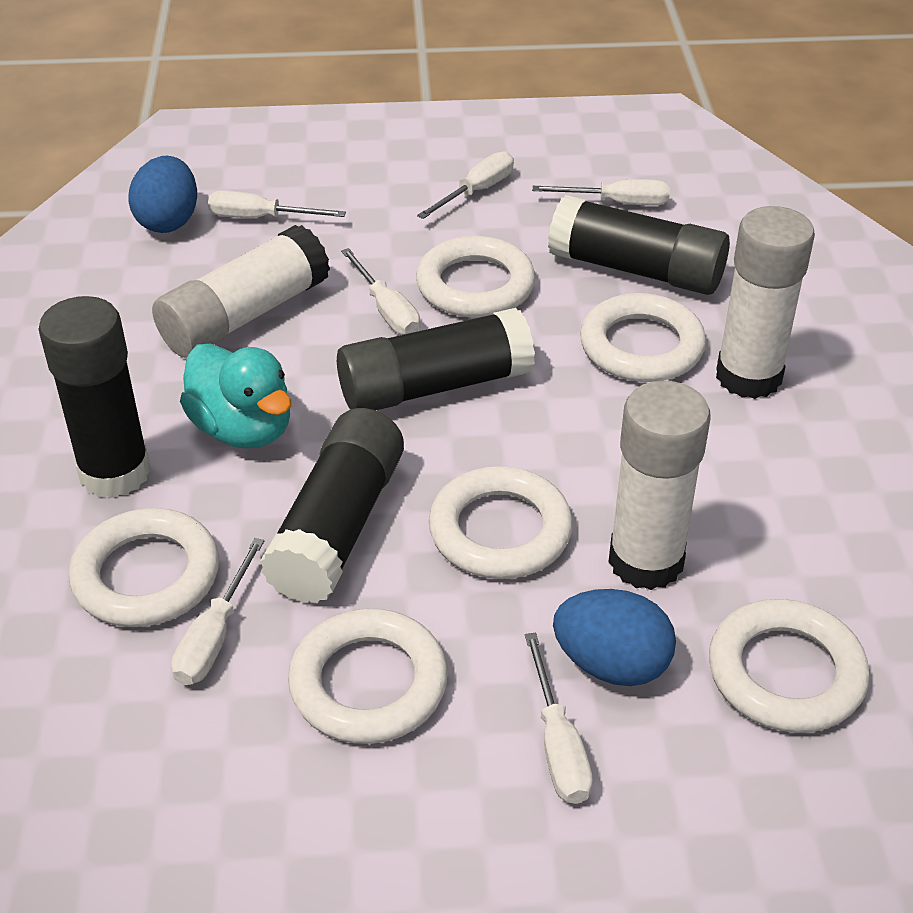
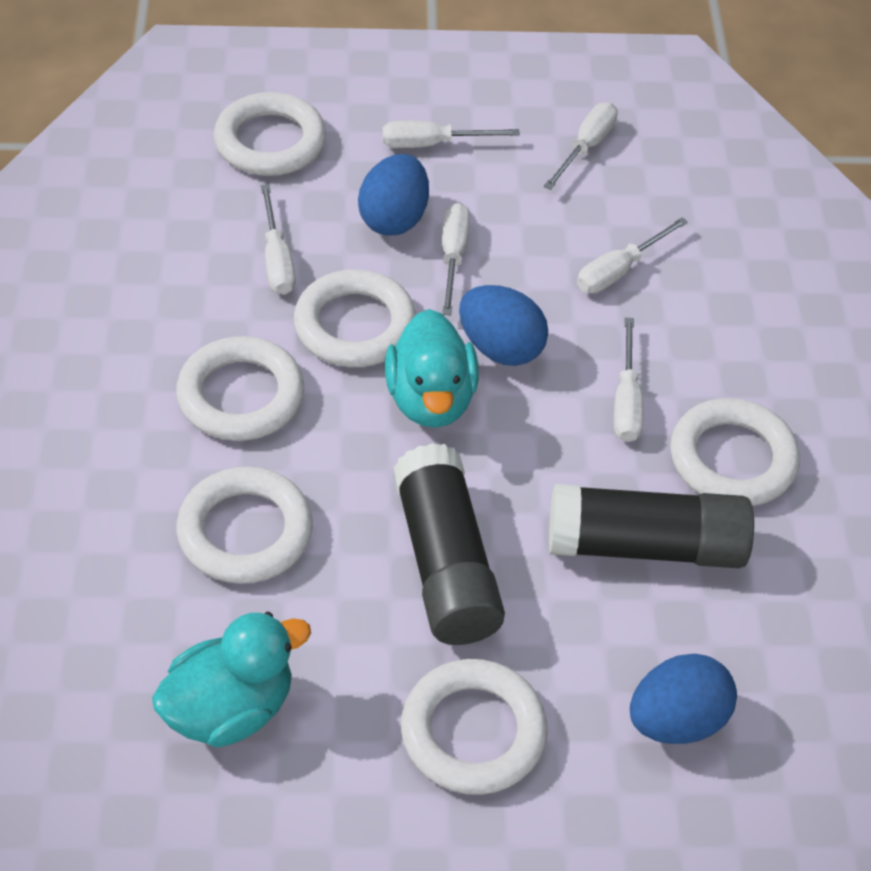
black glue stick: [38,296,151,498] [260,408,404,603] [337,308,535,411] [548,195,730,295] = 4 -> [393,443,505,645] [549,484,754,568] = 2
blue egg: [128,156,197,233] [553,589,676,686] = 2 -> [358,154,429,236] [459,285,548,366] [630,654,737,744] = 3
turquoise duck: [180,343,291,449] = 1 -> [152,612,311,748] [385,309,479,428] = 2
white glue stick: [152,225,330,358] [608,381,711,590] [716,206,815,399] = 3 -> none = 0

